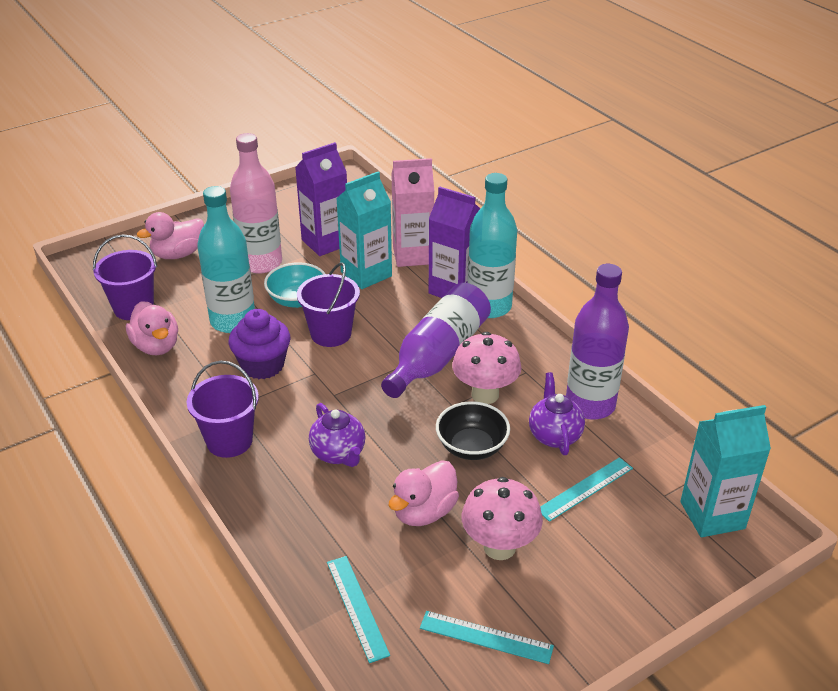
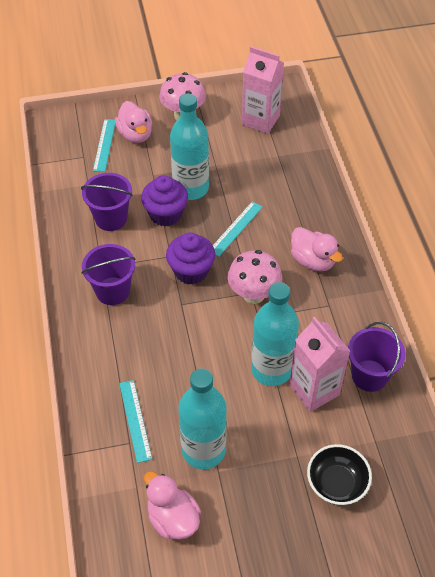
pink bottle: [230,133,282,274] = 1 -> none = 0
pink carton: [392,158,434,267] = 1 -> [242,46,284,134] [289,317,350,412] = 2
purple bottle: [381,283,491,398] [566,264,629,419] = 2 -> none = 0
purple carton: [295,142,347,256] [429,186,480,298] = 2 -> none = 0
purple cupcake: [229,309,291,379] = 1 -> [141,175,188,227] [166,233,215,285] = 2
purple teapot: [309,403,365,467] [529,372,585,455] = 2 -> none = 0
turquoise bottle: [197,186,255,333] [467,173,517,318] = 2 -> [170,94,209,200] [179,368,227,469] [251,282,299,386] = 3
turquoise bowl: [264,262,325,308] = 1 -> none = 0
turquoise carton: [336,171,392,289] [680,405,771,537] = 2 -> none = 0

